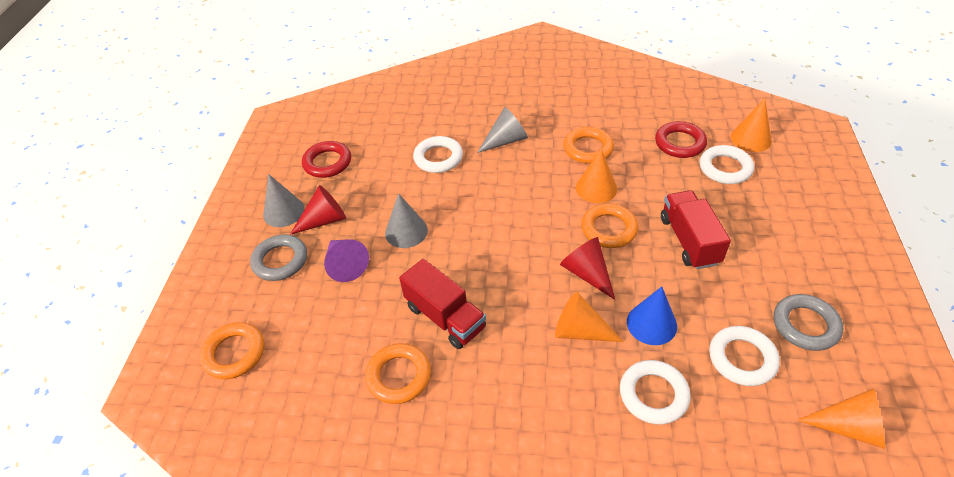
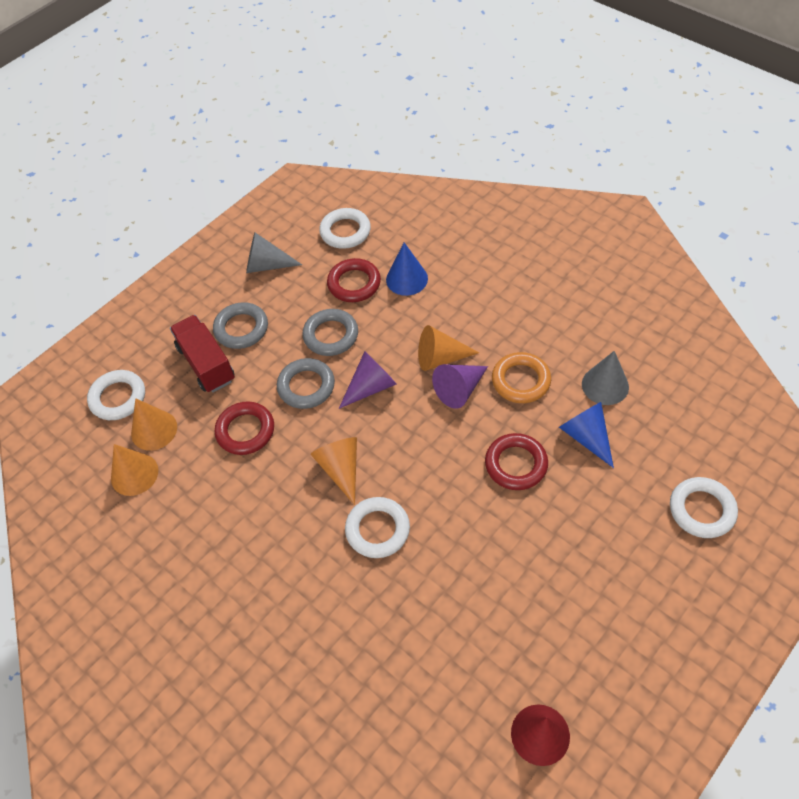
blue cone: [627,287,677,345] = 1 -> [386,242,428,296] [559,402,614,468] = 2
grey cone: [263,174,305,227] [385,193,428,248] [477,107,528,153] = 3 -> [246,233,302,273] [582,351,629,405] = 2
grey ring: [250,234,307,281] [774,294,843,351] = 2 -> [213,302,268,349] [277,358,335,409] [302,309,358,356] = 3
orange ring: [200,322,264,379] [365,343,431,404] [563,127,614,164] [581,204,638,248] = 4 -> [492,352,551,403] = 1
purple cone: [324,239,369,282] = 1 -> [339,351,397,409] [432,364,488,409] = 2
red cone: [290,185,346,235] [560,237,615,300] = 2 -> [511,705,570,766] = 1
red ring: [302,141,351,178] [655,121,707,158] = 2 -> [215,401,274,455] [327,258,381,302] [485,433,548,490] = 3
red truck: [399,259,486,349] [661,190,731,269] = 2 -> [170,315,235,392] = 1

